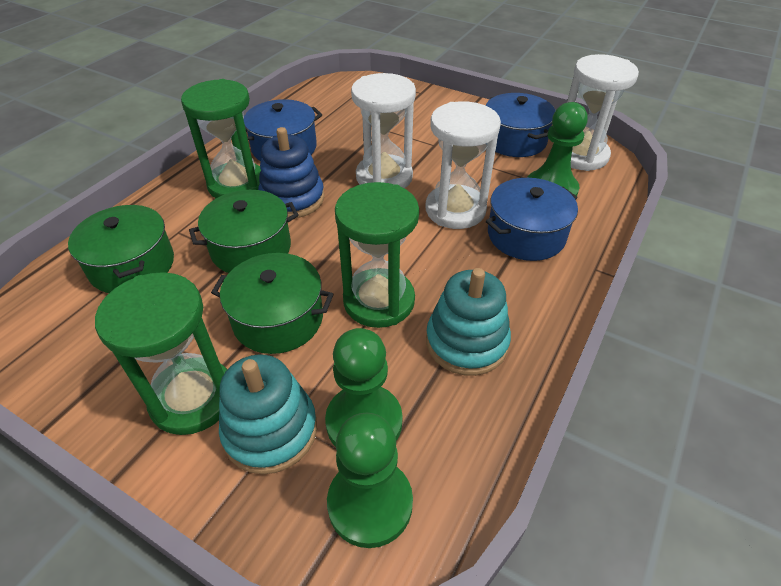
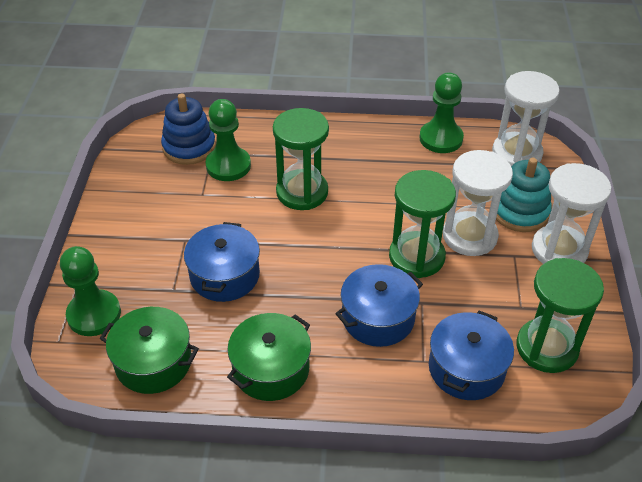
green pot: [68,205,174,293] [189,190,299,273] [211,253,333,354] = 3 -> [99,307,199,394] [227,313,311,401] = 2
turquoise stacking toy: [219,354,317,474] [426,268,511,376] = 2 -> [496,158,552,232] = 1

